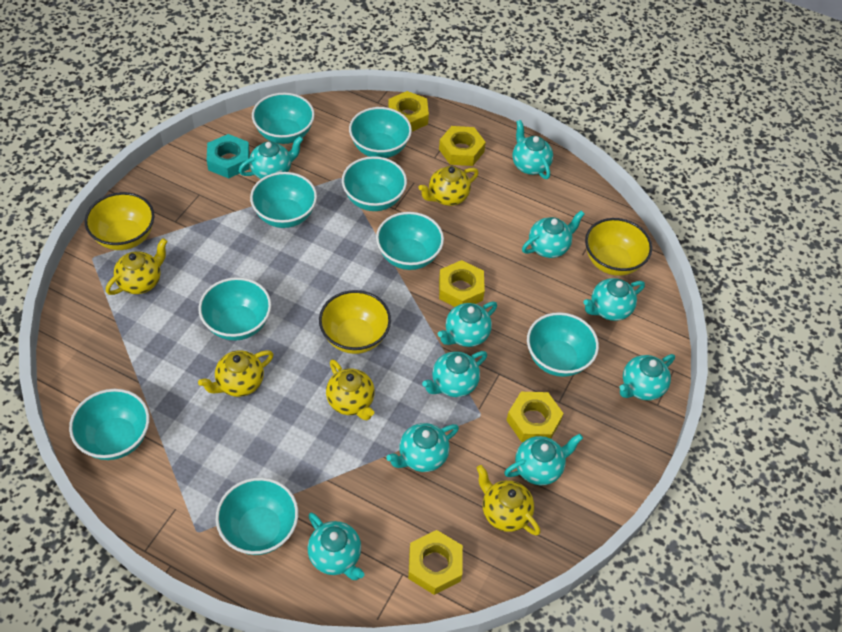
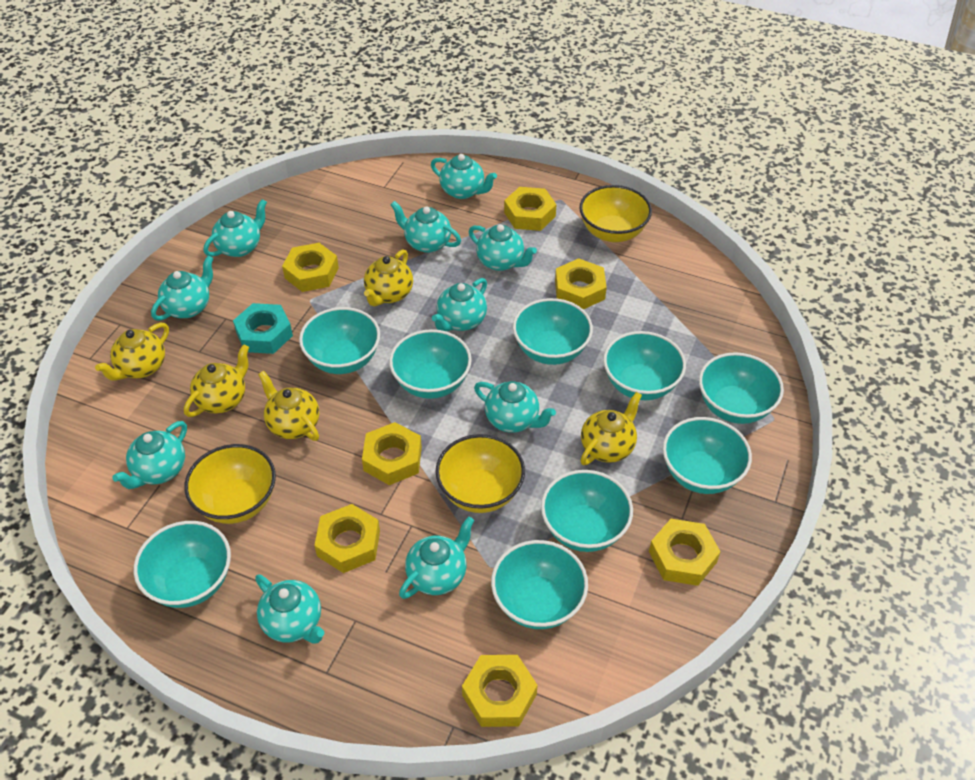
yellow nut: [388,91,429,132] [408,530,463,595] [439,126,486,166] [439,260,485,307] [506,392,564,442] = 5 -> [282,243,339,292] [314,504,380,573] [362,422,422,485] [462,655,538,727] [504,187,556,231] [555,258,607,310] [649,519,721,586] = 7

